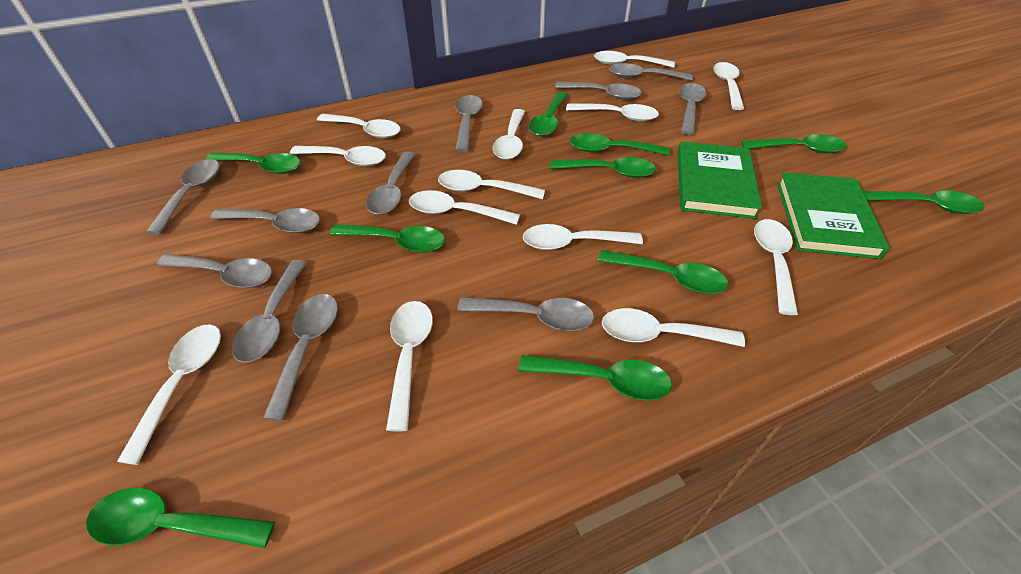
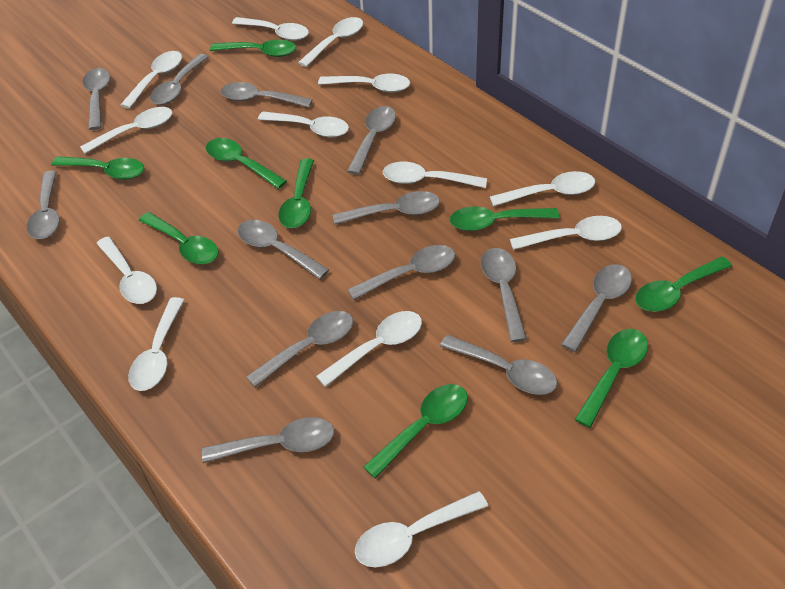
green book: [677,141,762,219] [777,172,890,259] = 2 -> none = 0
green spoon: [86,488,275,548] [205,152,301,174] [330,224,445,253] [519,355,672,401] [529,92,568,136] [550,157,656,178] [570,133,670,156] [598,250,728,294] [741,134,846,153] [863,190,985,214] = 10 -> [52,156,144,180] [139,212,219,264] [206,138,287,189] [210,40,296,57] [278,158,314,228] [363,384,468,478] [450,207,559,231] [574,329,648,428] [635,256,732,312] = 9
grey spoon: [146,159,220,235] [157,254,272,288] [210,208,320,233] [232,260,307,363] [263,294,338,421] [366,152,416,215] [455,95,483,152] [457,297,594,331] [555,82,642,100] [609,63,693,81] [679,83,706,135] = 11 -> [27,171,60,239] [82,68,110,130] [150,54,208,105] [202,417,334,463] [221,82,313,107] [237,220,329,279] [246,311,353,387] [333,191,440,224] [347,106,396,175] [348,245,455,300] [440,335,558,395] [481,248,527,342] [561,264,632,352] = 13

